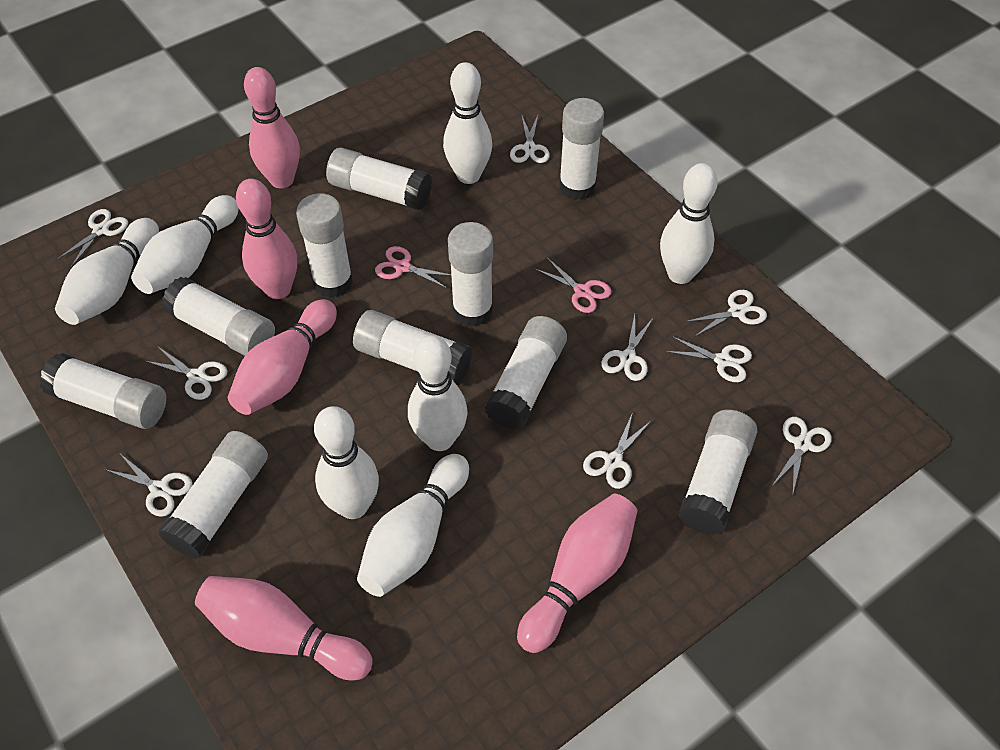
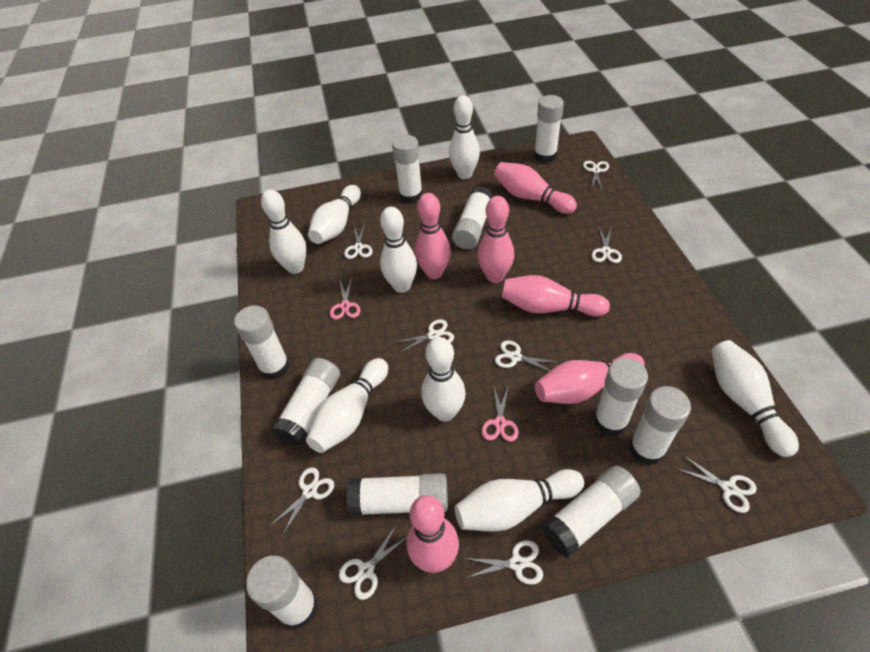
pink bowling pin: [195,576,373,681] [228,299,337,415] [236,179,297,299] [244,67,300,188] [517,494,638,653] = 5 -> [407,495,459,573] [415,193,451,279] [478,196,514,283] [494,162,577,214] [502,275,610,317] [535,353,645,404] = 6
white bowling pin: [55,218,159,325] [131,195,239,294] [314,406,379,519] [357,454,469,597] [408,335,468,451] [443,62,492,184] [660,163,718,284] = 7 -> [261,189,306,274] [306,358,388,453] [308,185,361,244] [380,207,417,293] [421,337,466,422] [449,95,480,179] [455,469,584,532] [711,340,799,457] = 8

